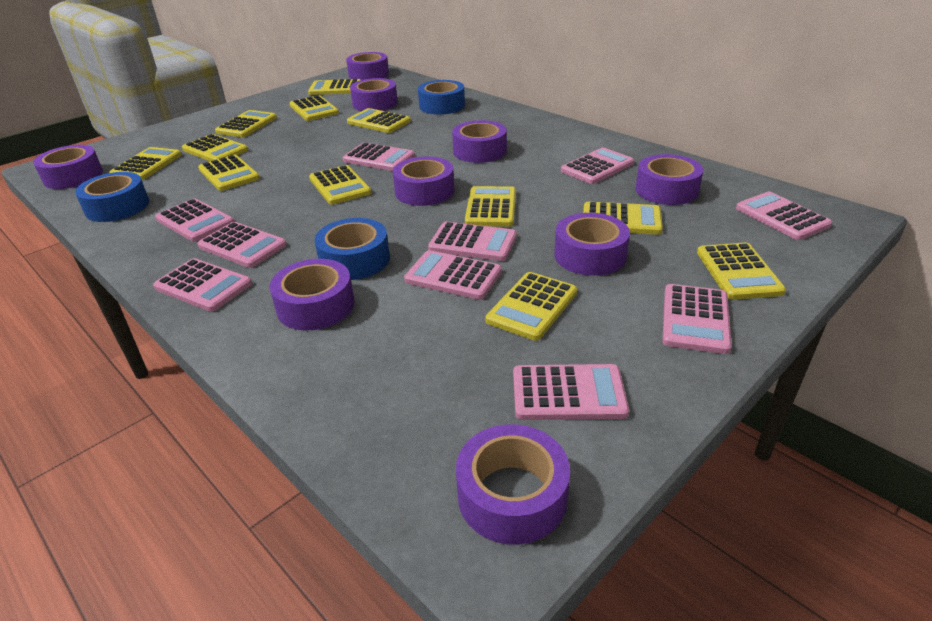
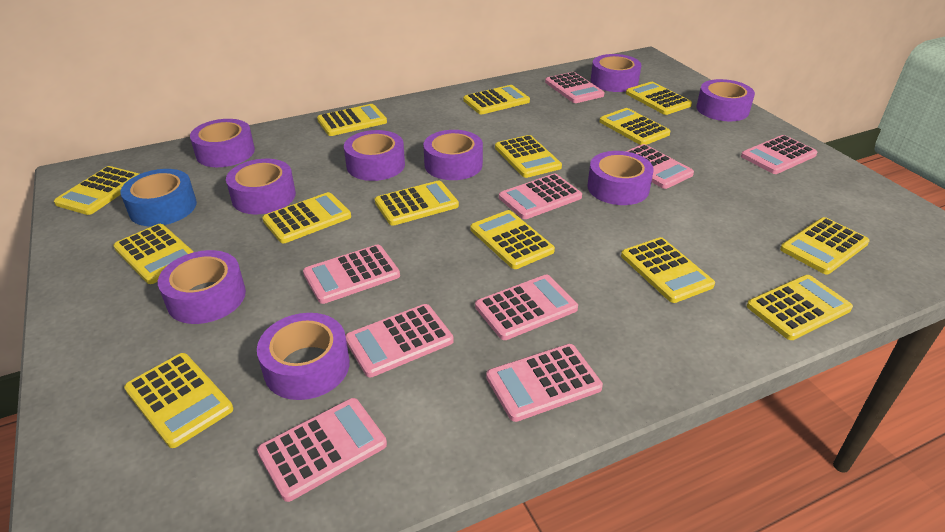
blue tape: [75,172,149,222] [315,218,390,280] [418,80,465,115] = 3 -> [120,169,197,226] = 1
pink calculator: [153,258,252,312] [155,198,234,242] [197,222,287,268] [343,142,415,171] [404,250,502,300] [428,222,517,261] [513,364,629,420] [561,148,634,184] [662,284,732,354] [736,192,832,240] = 10 -> [257,398,387,502] [303,245,400,304] [345,304,454,377] [475,275,578,340] [486,344,603,422] [499,174,582,219] [545,72,604,103] [626,144,694,189] [741,135,817,174] = 9
yellow calculator: [109,147,182,180] [182,134,248,161] [198,155,260,191] [215,110,277,137] [290,95,339,121] [308,79,360,95] [309,165,371,205] [347,108,411,133] [465,186,516,227] [485,272,577,341] [583,202,663,235] [697,243,786,300] = 12 -> [54,166,139,215] [113,224,194,284] [124,353,233,448] [262,192,351,243] [317,104,387,136] [375,181,459,226] [463,85,530,114] [471,210,555,269] [495,135,562,178] [599,108,671,145] [621,237,715,303] [626,82,692,115] [747,275,853,340] [780,217,870,274] = 14

